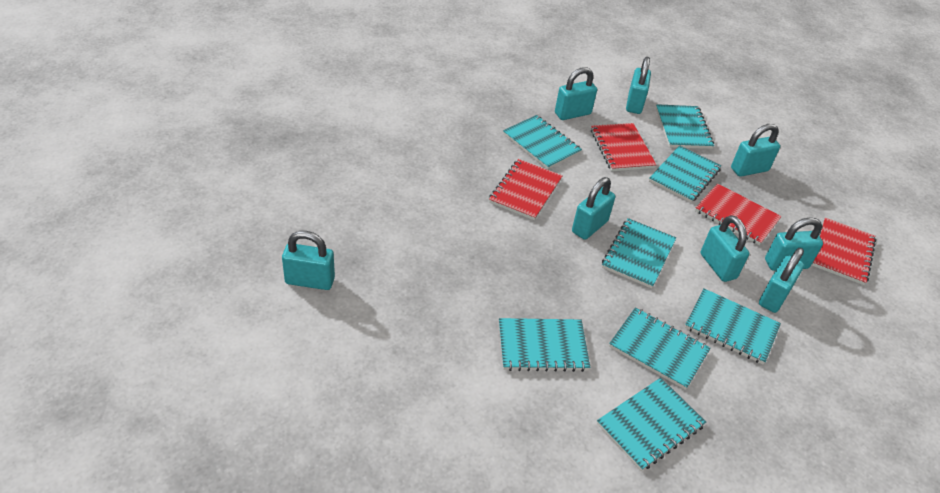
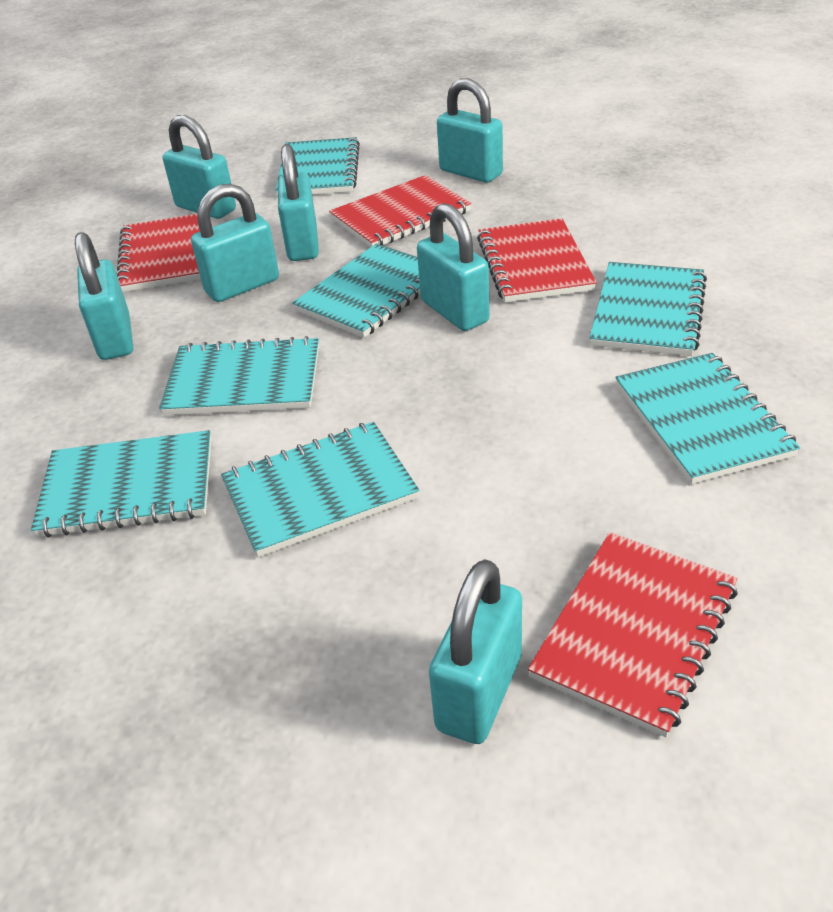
turquoise notebook: [499,318,590,372] [503,115,582,170] [597,378,706,471] [602,218,676,289] [609,307,711,390] [649,145,721,203] [656,104,714,149] [685,289,781,364] = 8 -> [31,430,211,538] [159,336,319,416] [221,422,419,557] [275,137,360,197] [292,244,420,338] [590,262,707,356] [615,353,800,484] = 7
turquoise padlock: [282,231,335,290] [555,67,597,120] [572,177,615,240] [626,57,651,114] [701,215,749,282] [731,124,780,177] [759,248,804,313] [765,217,823,271] = 8 -> [75,232,133,360] [163,115,236,219] [191,184,279,302] [278,144,319,261] [417,203,490,331] [429,559,522,744] [437,78,503,183] = 7

